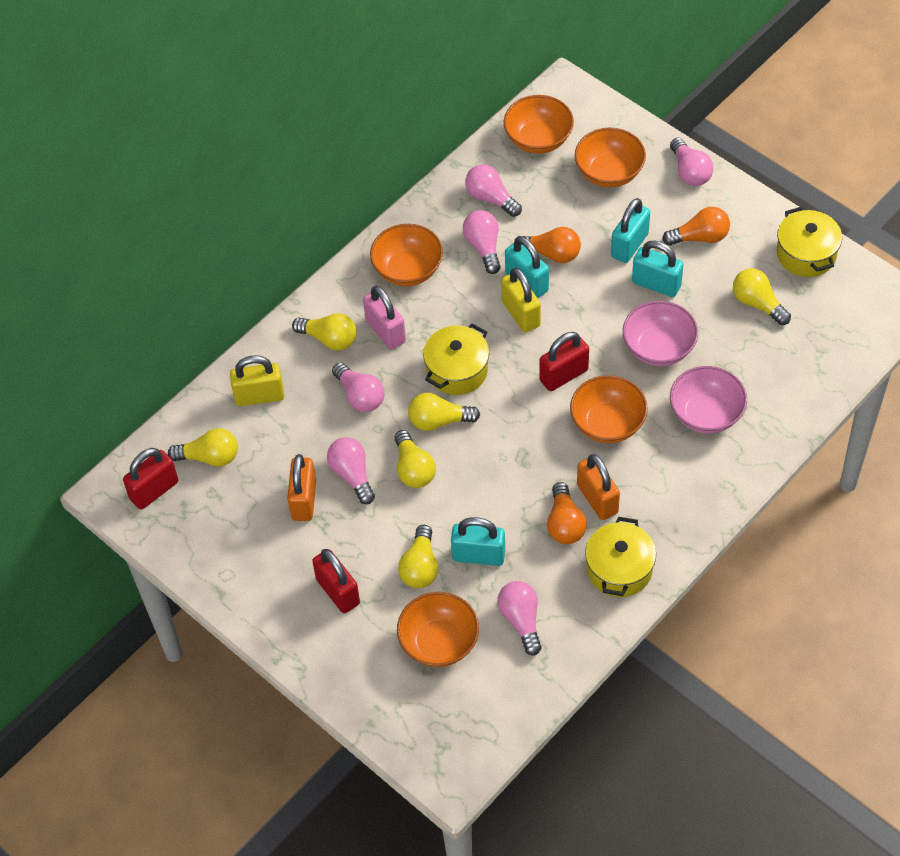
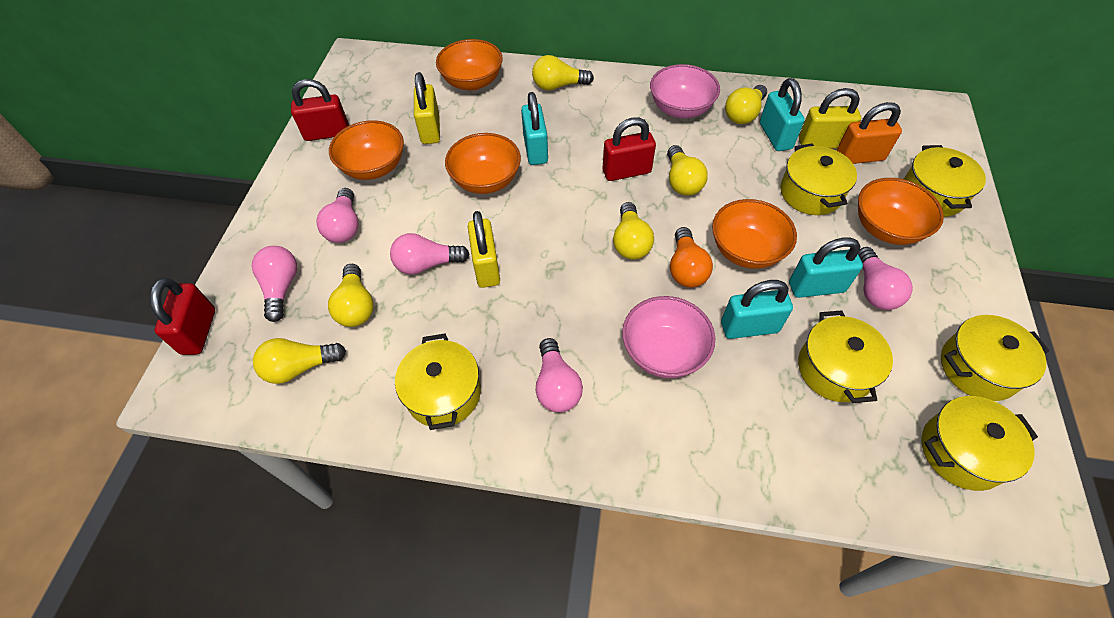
orange light bulb: [518,227,581,263] [547,482,587,544] [662,207,730,246] = 3 -> [670,227,713,288] = 1
orange padlock: [287,454,316,521] [577,454,620,520] = 2 -> [836,102,902,164] = 1
pink light bulb: [327,437,375,504] [332,363,385,412] [463,210,501,274] [465,164,522,217] [497,581,542,656] [670,138,714,186] = 6 -> [252,246,297,322] [316,188,359,243] [390,233,469,274] [536,338,583,412] [858,247,913,310] = 5
pink padlock: [363,286,406,350] = 1 -> none = 0
yellow padlock: [230,356,284,406] [501,267,541,333] = 2 -> [414,72,440,144] [468,211,500,288] [799,88,861,149] = 3
yellow pot: [423,323,489,395] [585,517,656,597] [777,206,842,277] = 3 -> [395,334,481,430] [780,143,857,215] [798,310,893,403] [904,145,986,217] [921,396,1038,491] [941,315,1050,401] = 6

